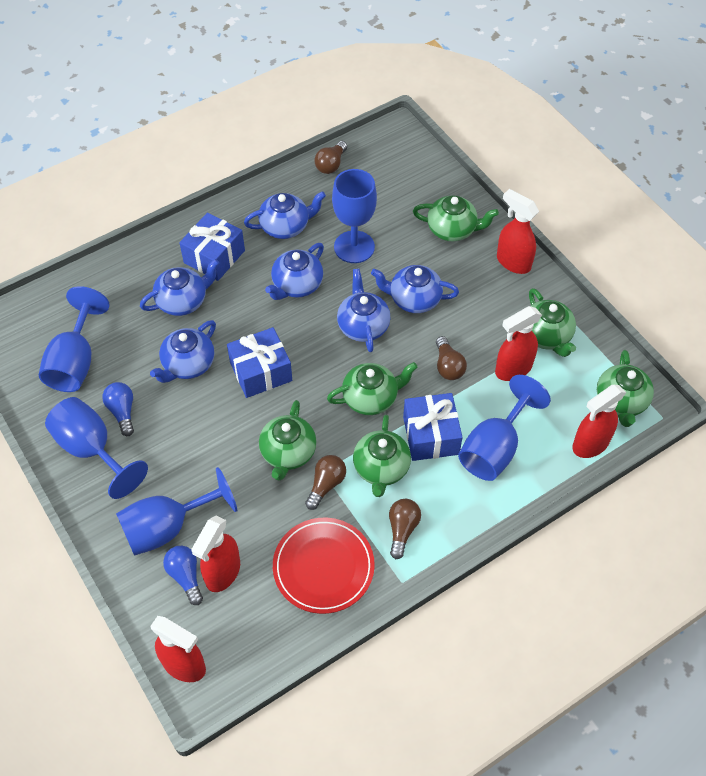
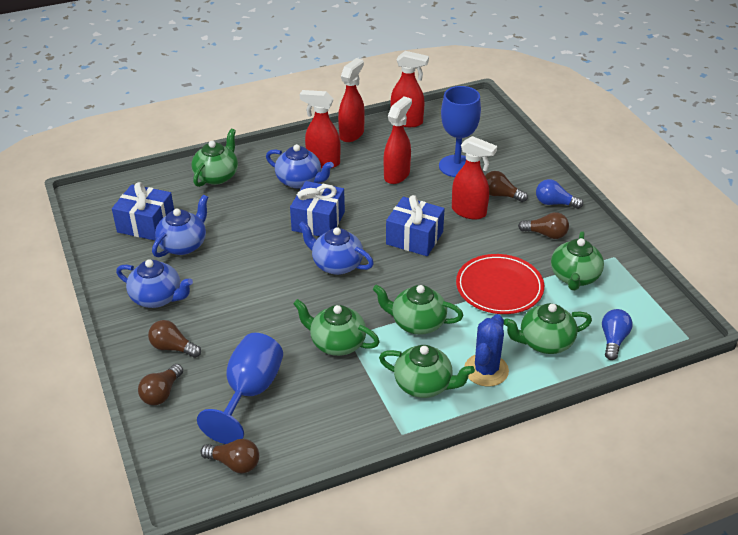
blue cactus: none = 0 -> [464,314,509,387] = 1
blue goblet: [39,286,110,392] [45,397,148,499] [116,467,237,556] [332,169,377,263] [458,375,551,481] = 5 -> [197,333,283,444] [439,86,481,177] = 2
blue teapot: [140,259,220,316] [150,320,216,383] [244,191,326,239] [265,243,324,300] [337,269,390,352] [371,265,459,313] = 6 -> [116,259,193,308] [152,195,208,257] [266,144,334,188] [298,221,374,275] = 4
brown light bulb: [305,455,346,510] [314,141,347,174] [389,499,421,559] [436,336,467,380] = 4 -> [138,364,183,405] [148,320,201,358] [200,439,259,473] [485,171,528,202] [518,212,569,239] = 5

